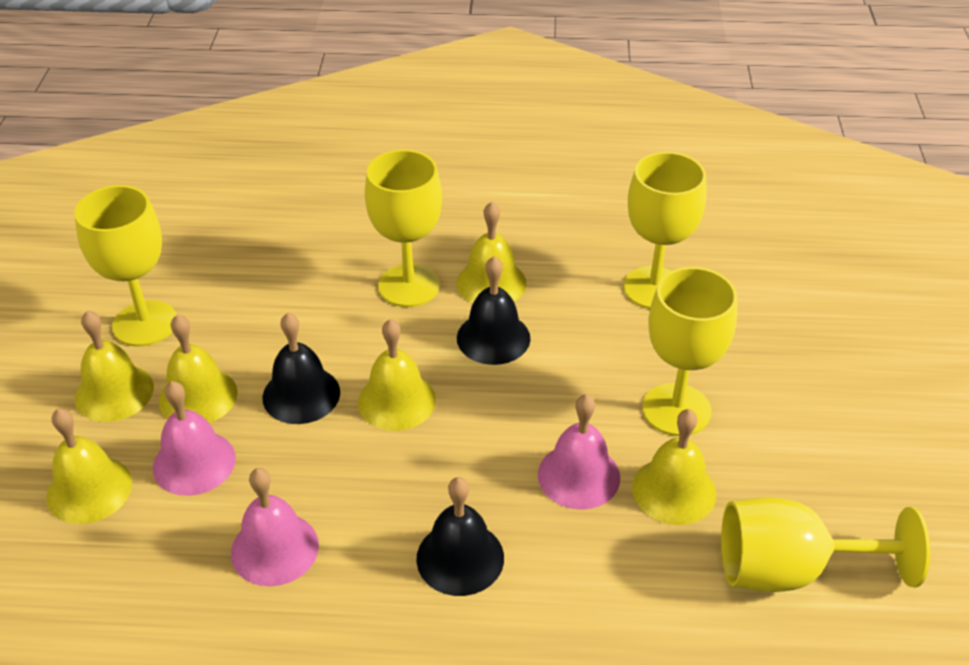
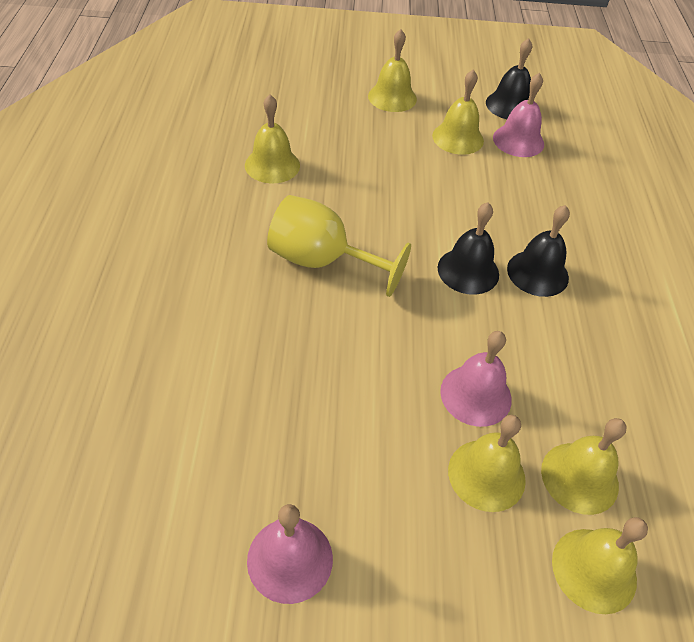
yellow goblet: [74,185,177,347] [365,150,442,307] [624,152,707,309] [642,267,737,436] [721,497,930,592] = 5 -> [267,195,411,297] = 1

